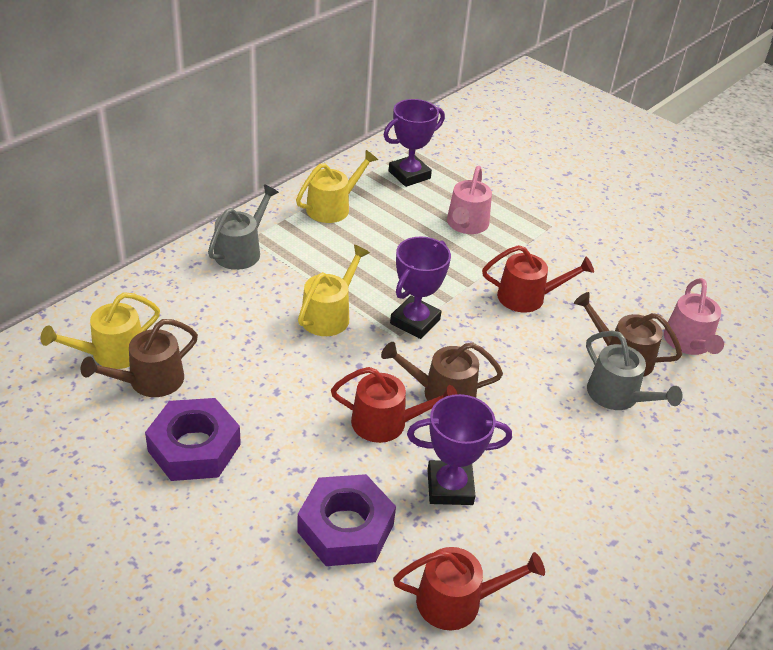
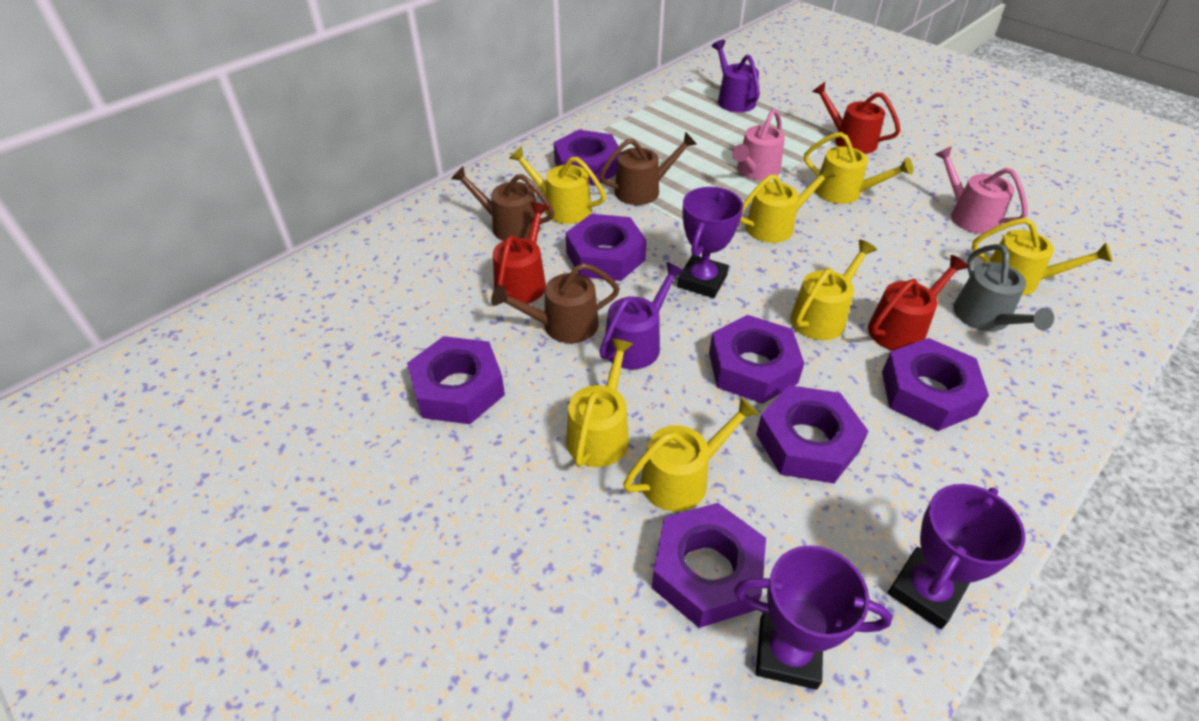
grey watering can: [208,184,279,270] [586,331,683,410] = 2 -> [953,244,1054,331] = 1
purple nut: [145,398,241,481] [297,474,396,566] = 2 -> [407,336,505,424] [554,130,621,186] [566,214,647,281] [652,503,766,628] [709,315,804,404] [756,385,869,483] [882,338,989,431] = 7
purple watering can: none = 0 -> [599,262,685,369] [712,40,760,112] = 2
yellow watering can: [40,292,160,369] [296,150,378,223] [298,244,370,336] = 3 -> [509,146,606,224] [566,338,633,467] [623,397,759,511] [740,164,836,243] [790,240,877,340] [804,132,913,204] [972,218,1112,296] = 7

